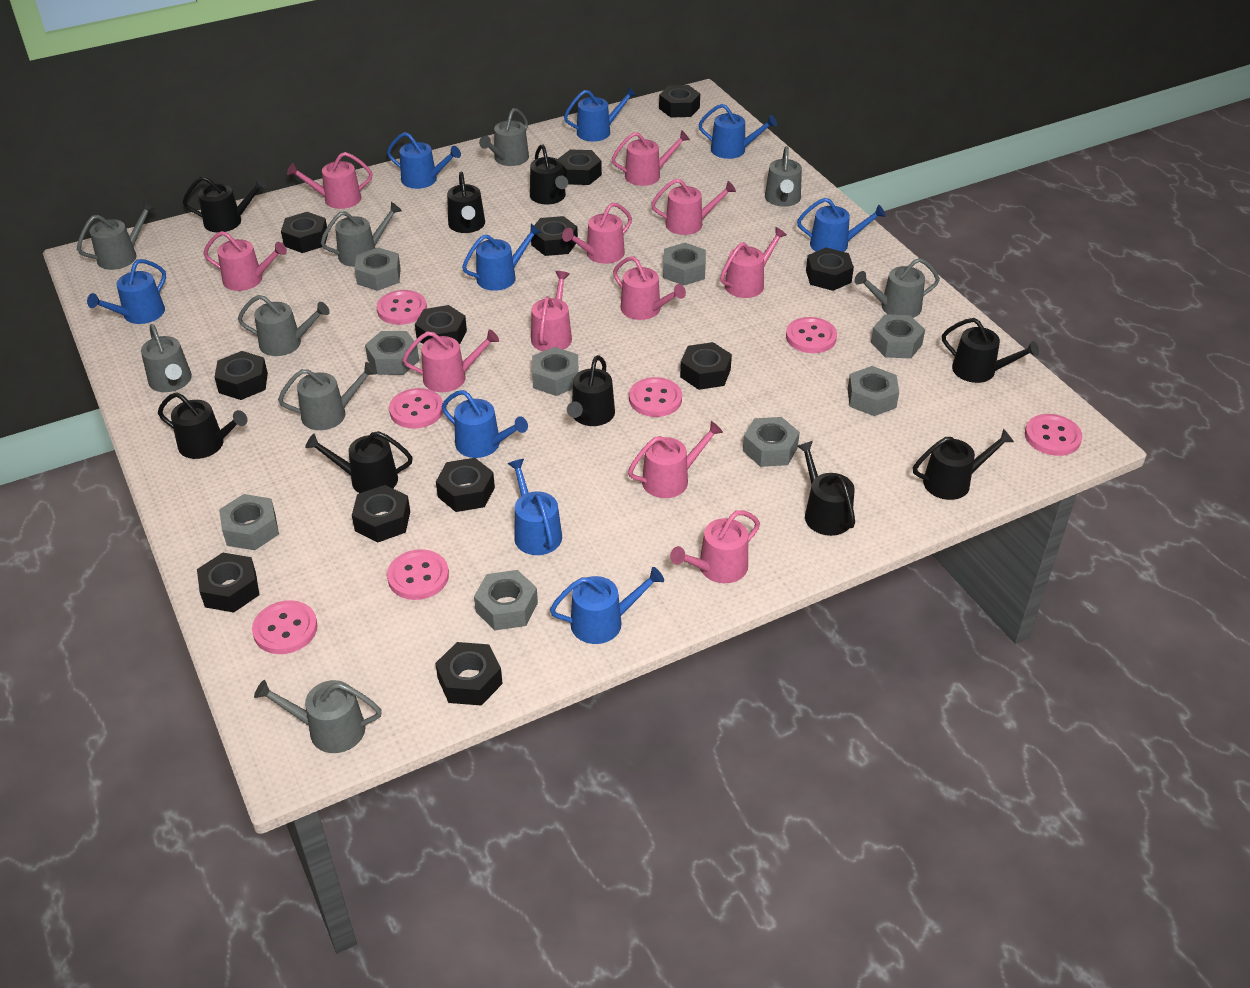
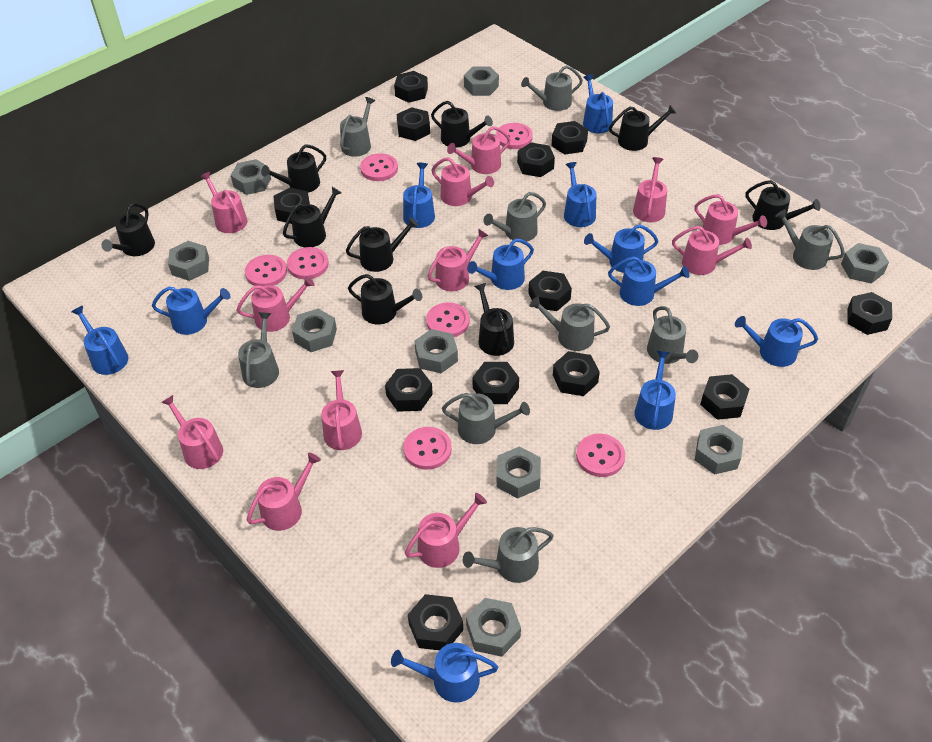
blue watering can: [87,259,166,324] [387,132,461,189] [442,390,528,458] [462,224,542,291] [508,459,562,555] [550,567,664,644] [564,86,637,142] [699,104,777,159] [797,198,886,252] = 9 -> [71,306,128,375] [152,287,230,335] [391,643,498,703] [403,163,435,228] [467,239,534,290] [564,162,597,227] [583,74,613,133] [584,224,658,273] [608,256,689,306] [635,351,676,430] [735,316,818,367] = 11
pink watering can: [203,231,287,291] [287,152,373,209] [403,329,499,392] [531,271,572,351] [562,202,632,264] [612,130,690,186] [613,256,686,320] [628,421,723,498] [651,179,736,235] [670,510,760,583] [720,227,787,298] = 11 -> [161,395,223,469] [200,172,248,233] [237,276,315,332] [247,452,321,531] [321,370,362,450] [405,493,487,568] [428,229,489,291] [431,157,494,206] [447,126,511,174] [633,157,667,222] [672,226,752,275] [694,194,767,245] = 12

